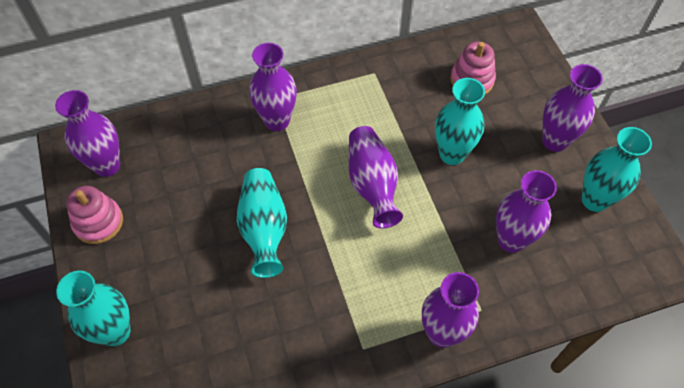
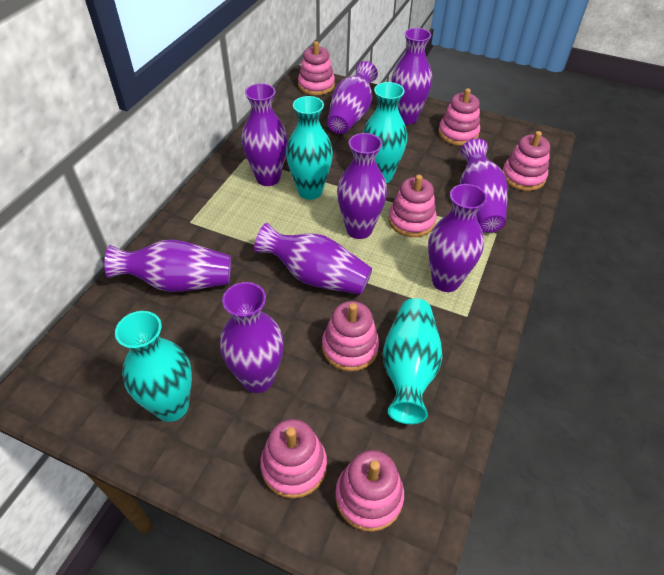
pink stacking toy: [66,186,123,244] [451,42,496,94] = 2 -> [260,419,327,499] [298,41,335,95] [322,301,379,372] [335,450,404,532] [388,175,437,237] [438,88,480,146] [502,131,550,191] = 7
purple vase: [55,90,120,177] [249,43,297,131] [349,126,403,228] [422,272,479,348] [496,170,557,253] [542,64,603,152] = 6 -> [104,240,231,292] [220,282,284,393] [242,83,288,186] [254,223,372,295] [327,61,378,134] [337,133,387,239] [392,28,432,124] [428,184,487,292] [460,139,508,233] = 9

